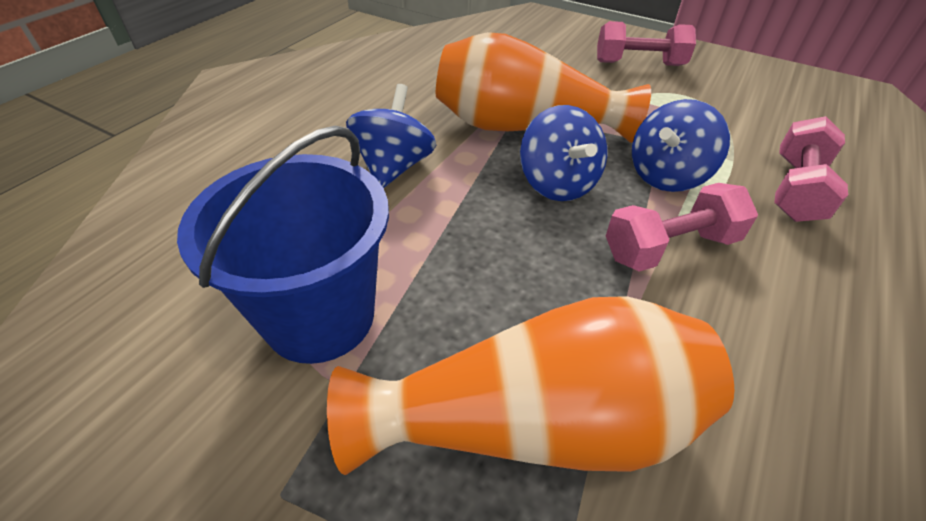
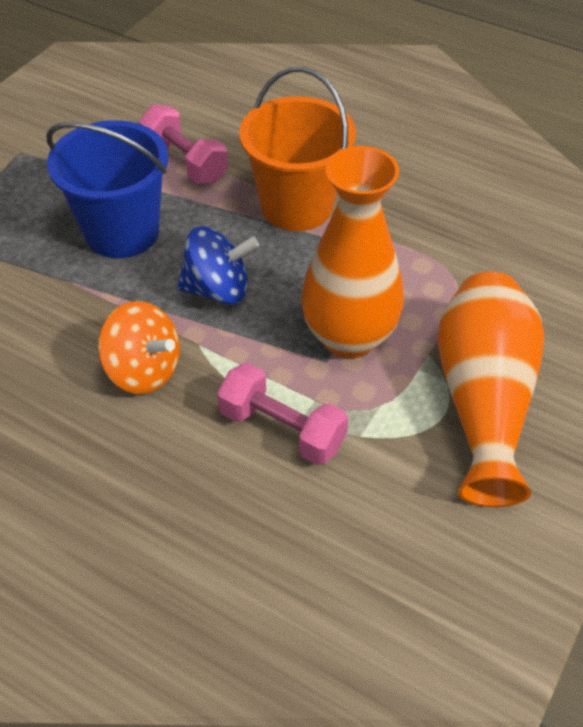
blue spinning top: [346,84,436,188] [520,105,607,201] [632,99,730,192] = 3 -> [177,226,259,304] = 1
orange bucket: none = 0 -> [239,67,356,231] = 1
orange spinning top: none = 0 -> [98,301,180,394] = 1
pink dumbbell: [597,21,696,66] [606,183,758,272] [774,116,848,222] = 3 -> [139,104,228,183] [217,363,348,465] = 2

